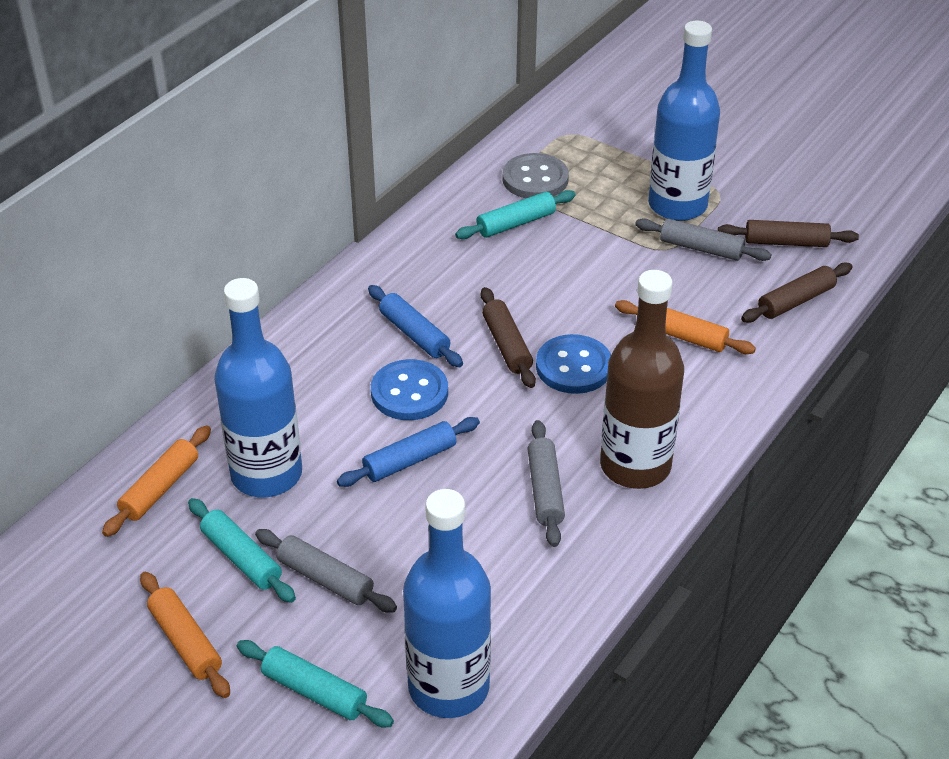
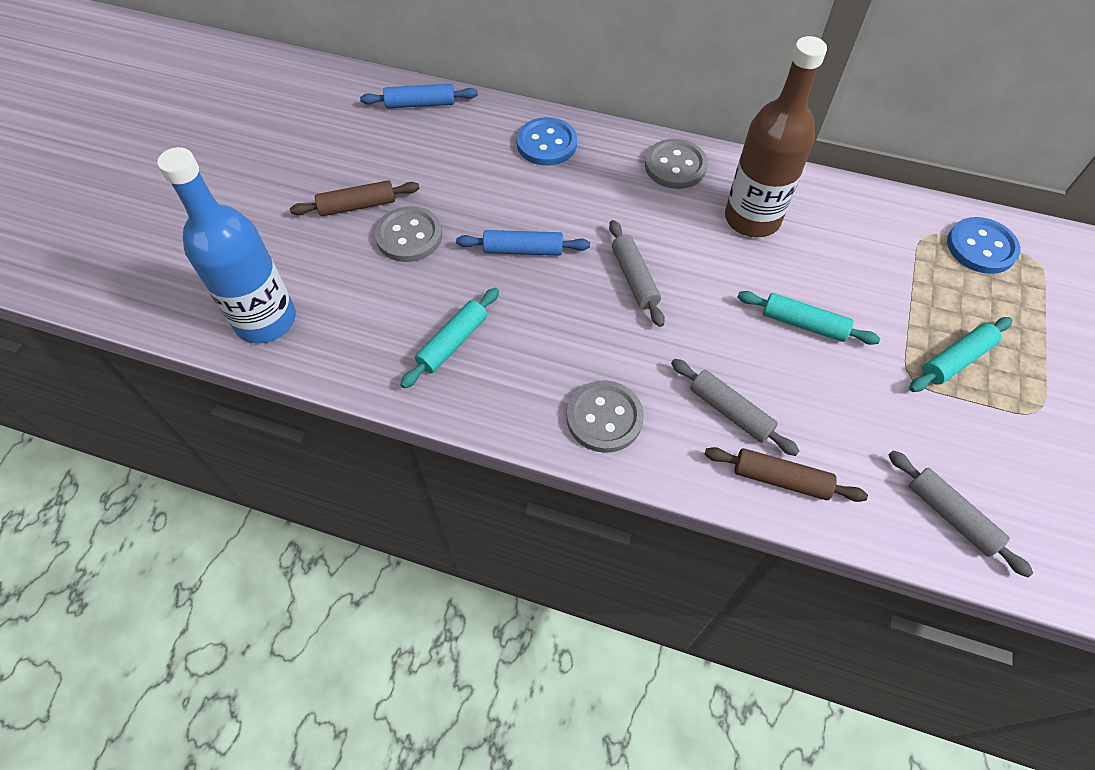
blue bottle: [214,278,302,497] [403,489,491,718] [648,21,720,221] = 3 -> [157,147,296,343] = 1
brown rolling pin: [481,287,536,388] [718,220,859,247] [741,263,853,322] = 3 -> [290,180,420,216] [705,447,868,502] = 2
grey button: [502,153,569,198] = 1 -> [375,206,442,262] [567,380,644,453] [645,139,708,189] = 3
orange rolling pin: [102,426,211,537] [140,572,230,698] [615,300,756,354] = 3 -> none = 0

